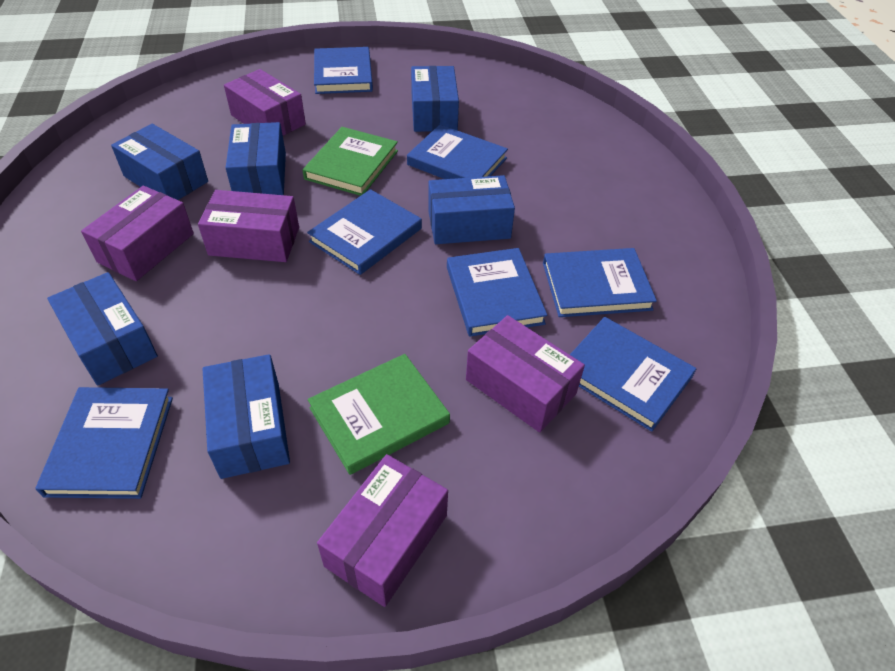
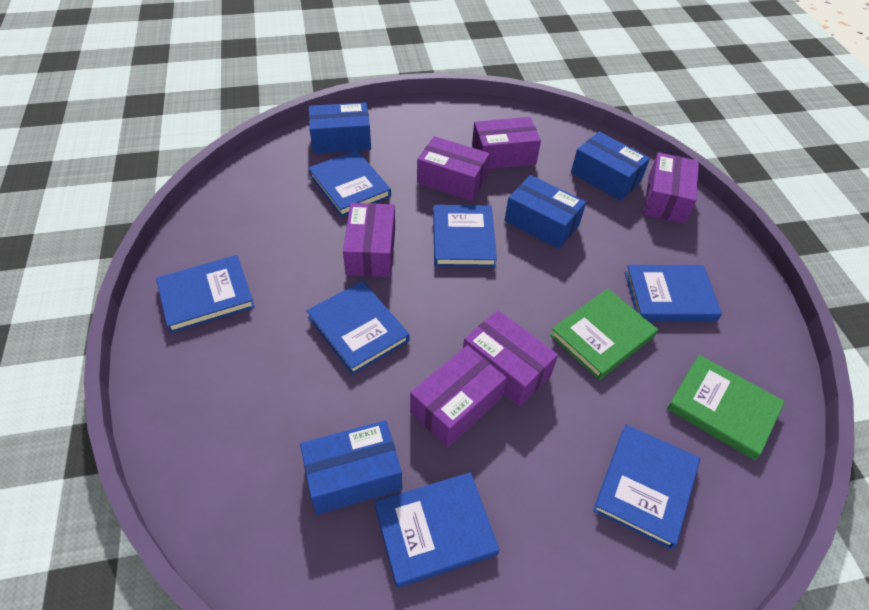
blue box: [47,272,158,386] [111,124,208,200] [203,354,290,479] [226,122,286,195] [411,66,459,132] [428,175,515,244] = 6 -> [300,420,402,515] [309,102,371,154] [505,175,586,249] [571,132,650,201] = 4
purple box: [81,186,194,281] [198,190,299,262] [224,69,306,136] [317,454,448,607] [466,315,585,432] = 5 -> [343,203,395,277] [410,345,507,448] [417,136,490,201] [463,310,558,407] [472,117,541,169] [644,153,699,224] = 6

